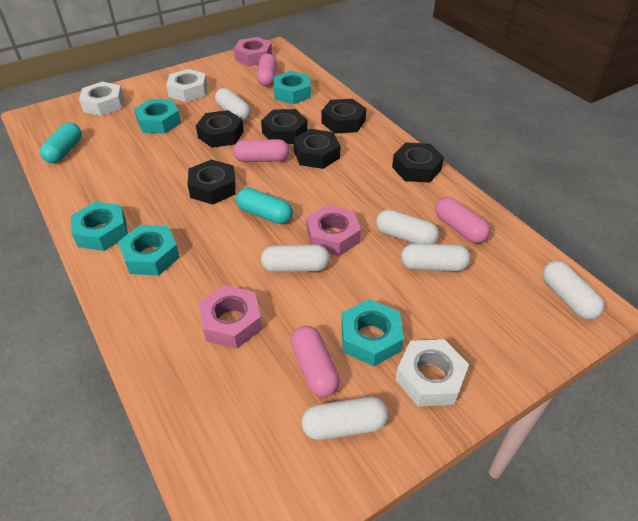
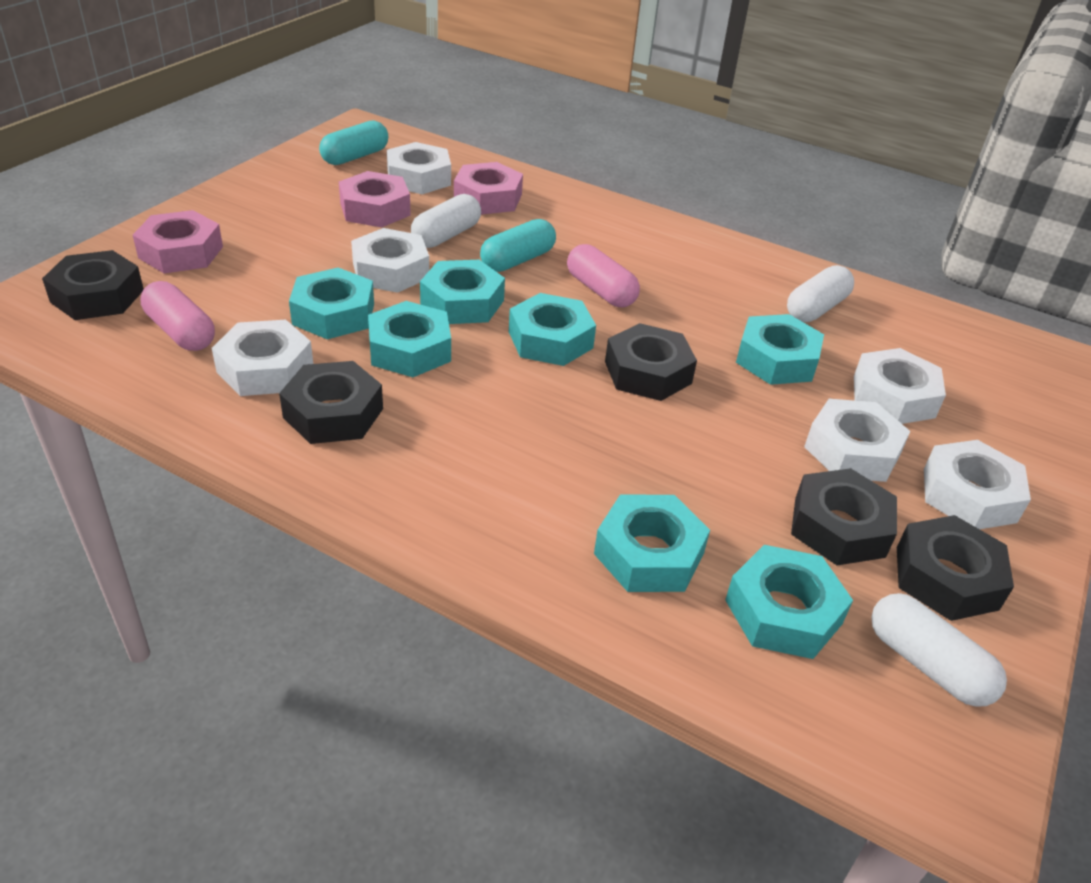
black nut: [187,159,236,205] [196,110,244,148] [261,109,308,144] [293,129,341,169] [321,99,366,133] [392,143,444,183] = 6 -> [42,250,144,320] [279,361,383,444] [605,323,697,401] [791,468,897,565] [897,515,1014,621] = 5
pink capsule: [233,139,289,162] [257,54,277,86] [291,326,340,397] [435,197,490,243] = 4 -> [140,281,215,351] [567,244,640,307] = 2
turquoise nut: [71,202,128,251] [118,225,180,276] [134,99,181,134] [273,71,311,104] [342,299,404,366] = 5 -> [289,268,374,339] [368,301,451,377] [420,260,505,324] [509,293,596,366] [594,494,710,592] [725,545,853,659] [736,314,824,385] = 7
white capsule: [215,88,251,121] [261,245,330,272] [302,397,389,440] [376,209,439,244] [401,243,470,271] [542,261,605,320] = 6 -> [411,194,481,248] [787,265,854,322] [871,593,1007,707] = 3
white nut: [79,82,124,116] [166,69,208,102] [395,339,469,407] = 3 -> [212,320,313,396] [351,228,429,293] [387,142,451,194] [804,399,910,482] [854,348,946,424] [924,440,1031,529] = 6

